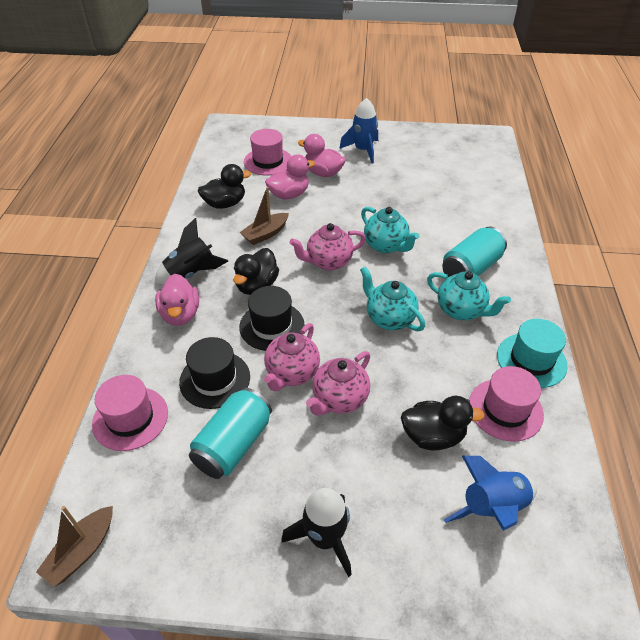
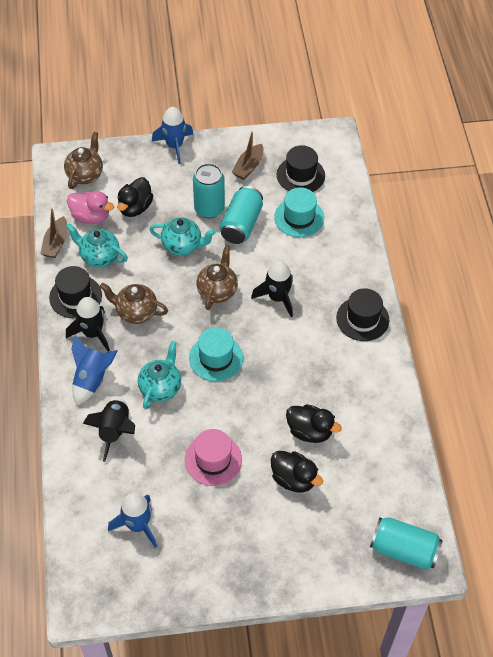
black hat: [179,337,250,409] [239,286,305,351] = 2 -> [49,266,102,319] [277,145,325,192] [336,288,389,341] = 3
black rocket: [155,218,228,285] [281,488,351,577] = 2 -> [66,297,110,352] [83,398,135,462] [251,261,293,317] = 3
blue rocket: [339,98,378,164] [444,456,537,531] = 2 -> [71,335,118,405] [108,493,157,548] [152,107,193,164] = 3
brown teapot: none = 0 -> [64,132,103,189] [100,283,168,324] [197,245,238,310] = 3
pink duck: [155,274,199,326] [265,154,315,199] [298,134,346,177] = 3 -> [67,191,114,224] = 1
pink hat: [92,375,168,451] [244,129,292,176] [469,366,544,442] = 3 -> [185,429,242,486] = 1
pink teapot: [264,323,320,391] [289,223,366,271] [306,351,370,416] = 3 -> none = 0
turquoise can: [189,387,272,479] [442,226,507,277] = 2 -> [193,163,225,218] [220,186,263,244] [370,517,443,570] = 3
turquoise hat: [497,319,568,388] = 1 -> [189,327,243,381] [274,187,324,237] = 2

